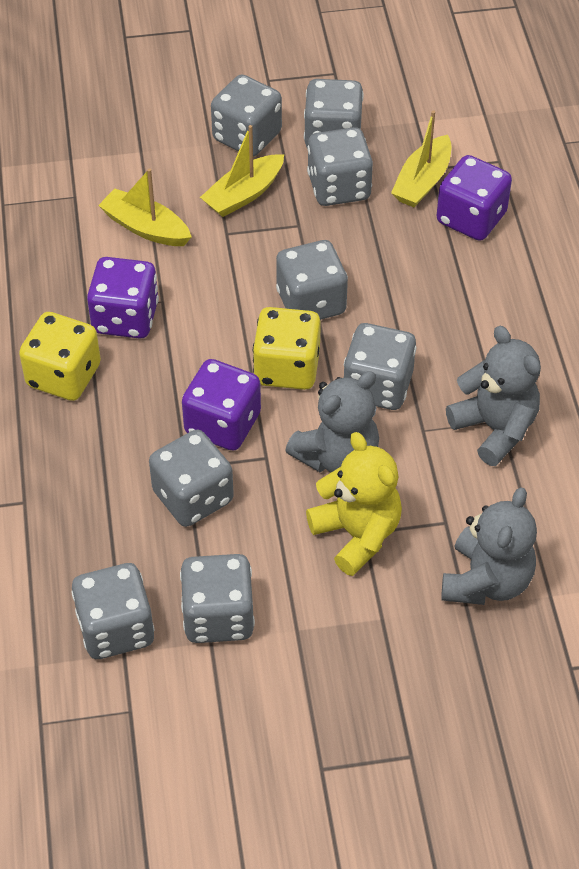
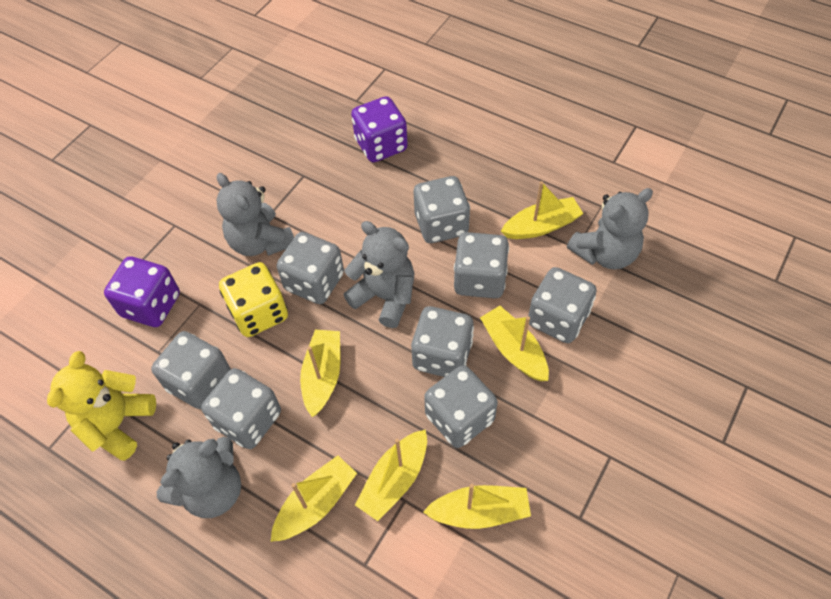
grey teddy bear: [285,371,379,473] [441,487,537,605] [446,326,541,466] = 3 -> [157,437,241,518] [216,173,294,256] [344,221,414,328] [567,188,653,270] = 4
purple dice: [87,257,159,339] [182,359,261,451] [436,155,512,241] = 3 -> [104,257,180,327] [351,96,408,162] = 2
yellow boat: [98,168,191,246] [200,125,284,217] [391,111,451,207] = 3 -> [271,455,357,542] [300,330,340,417] [355,429,427,521] [423,484,531,529] [480,306,549,381] [501,181,584,239] = 6
yellow dice: [19,312,101,401] [253,307,321,390] = 2 -> [219,262,288,337] = 1

